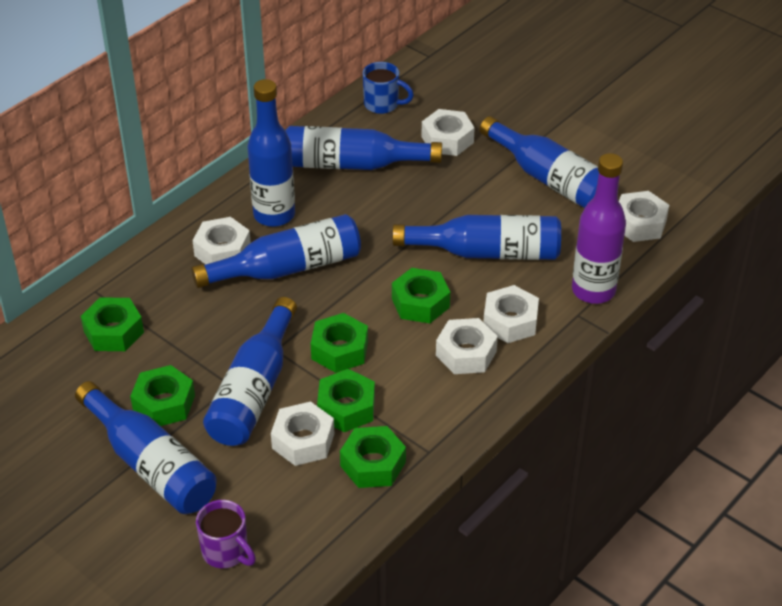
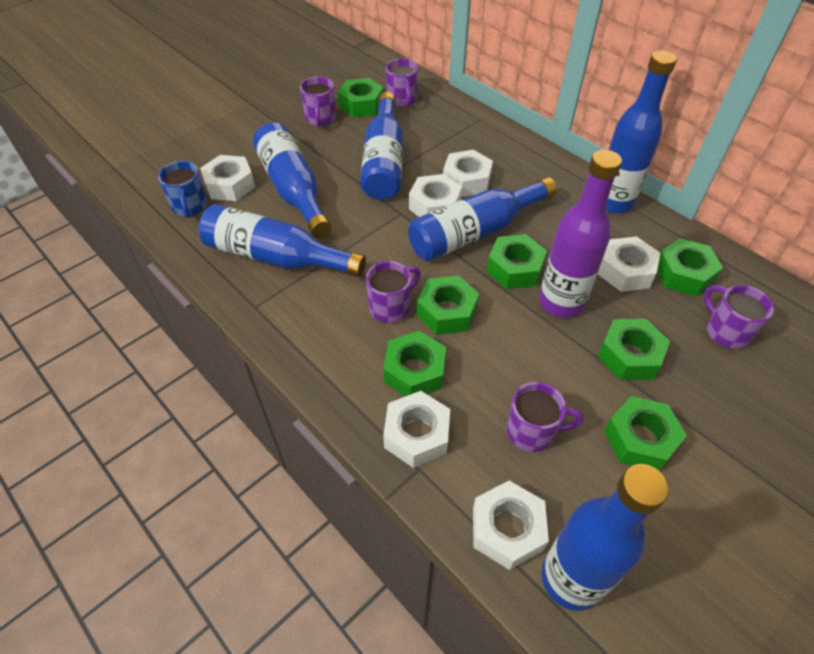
blue bottle: [75,381,217,514] [191,214,361,288] [203,297,297,446] [248,79,295,227] [285,126,442,170] [392,215,561,260] [480,116,599,208] = 7 -> [198,204,366,277] [253,123,332,238] [360,92,403,200] [408,177,557,261] [541,464,669,611] [606,50,677,213] = 6
green nut: [81,297,144,351] [130,365,195,426] [311,313,368,373] [317,369,375,432] [340,426,406,488] [392,268,450,323] = 6 -> [338,78,384,118] [383,331,446,397] [417,275,479,335] [486,234,547,289] [597,319,670,380] [604,396,687,471] [657,238,723,296] = 7
purple mug: [196,500,256,568] = 1 -> [300,77,336,126] [366,261,421,323] [385,58,418,107] [507,382,584,452] [704,285,774,349] = 5

